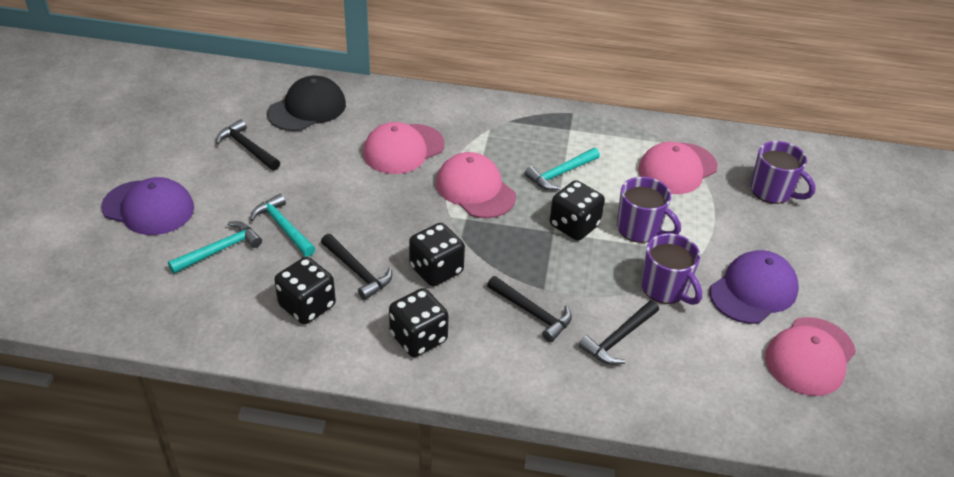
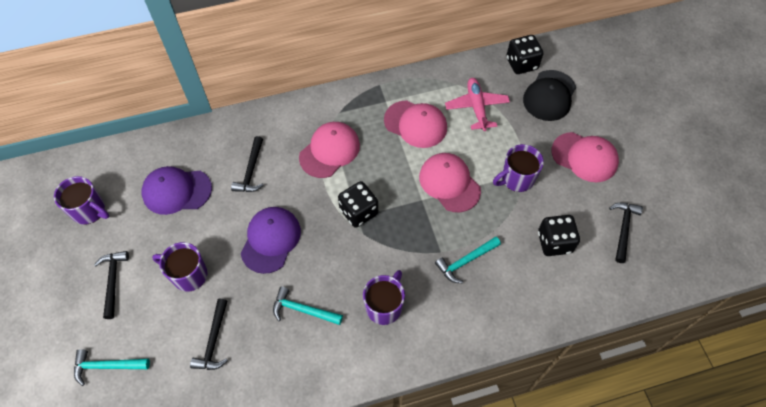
black dice: [274,257,336,324] [389,288,449,357] [409,223,465,287] [550,180,605,241] = 4 -> [338,181,378,228] [506,35,543,74] [538,215,580,256] = 3
pink plane: none = 0 -> [445,78,510,131] = 1
purple mug: [617,177,681,243] [641,233,702,305] [751,141,816,204] = 3 -> [54,176,109,225] [152,242,207,291] [363,270,405,325] [493,144,544,192] = 4

